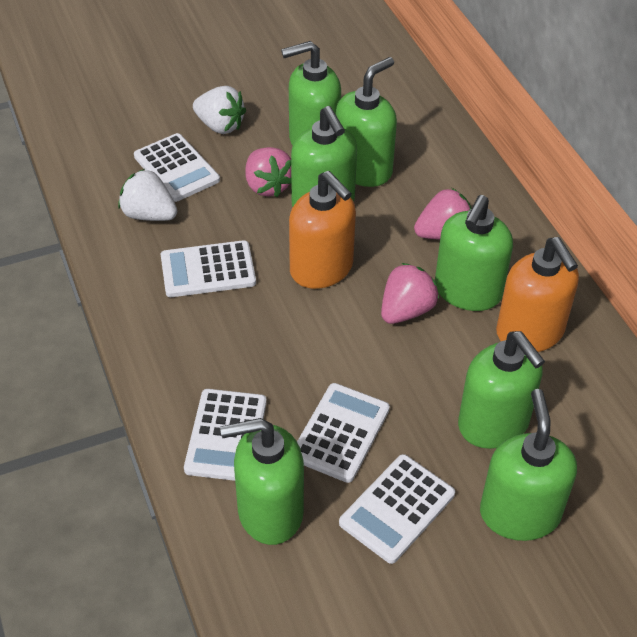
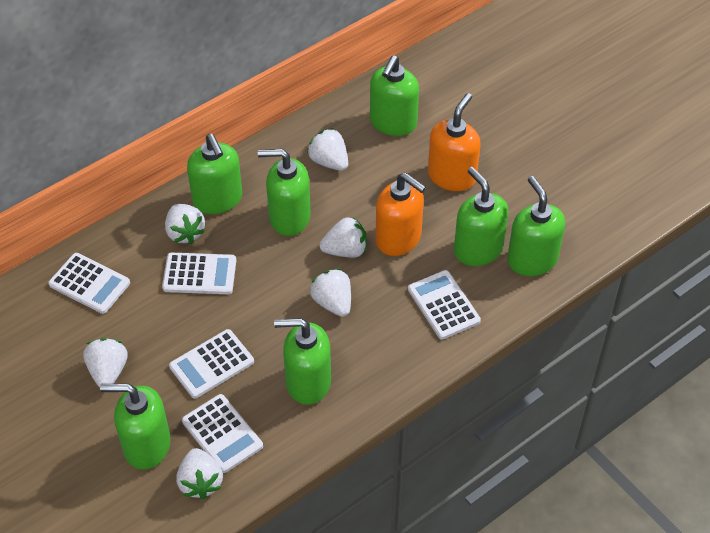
pink strawberry: [246,147,291,197] [381,263,439,324] [414,188,472,240] = 3 -> none = 0
white strawberry: [118,169,177,221] [193,86,246,134] = 2 -> [83,338,128,387] [165,204,205,244] [176,448,223,499] [307,128,348,171] [310,268,351,317] [319,217,367,258] = 6

